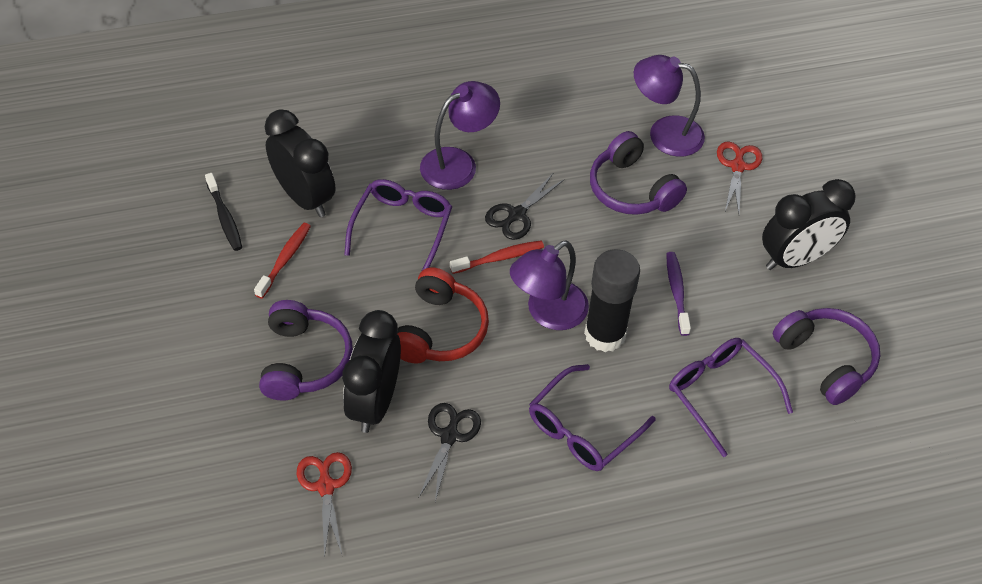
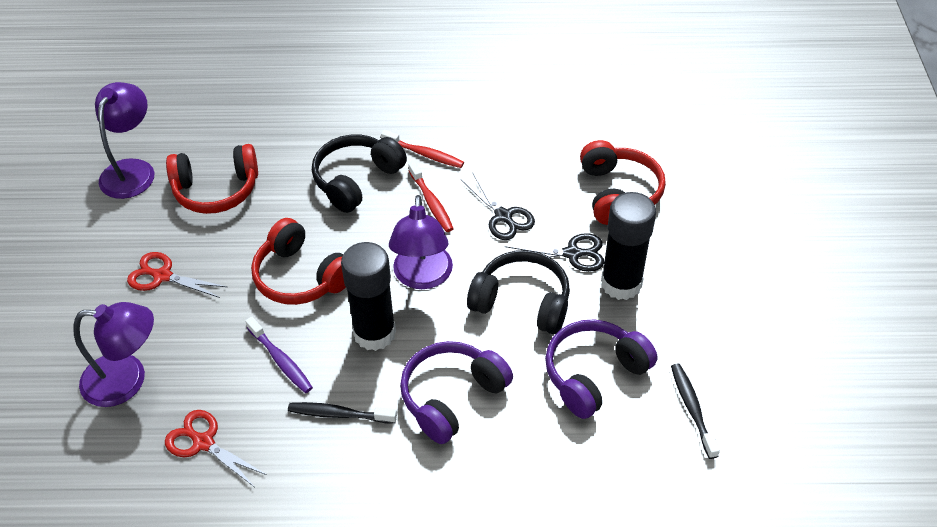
black clock: [265,109,335,217] [342,310,401,433] [762,179,856,270] = 3 -> none = 0
black glue stick: [584,249,640,352] = 1 -> [341,242,396,351] [601,192,656,300] = 2
black headphones: none = 0 -> [312,135,407,213] [467,250,570,334] = 2
black toothbrush: [205,173,242,251] = 1 -> [288,402,397,424] [671,364,720,459] = 2
purple glasses: [344,179,452,271] [529,364,655,471] [669,338,793,457] = 3 -> none = 0
purple headphones: [259,300,353,401] [590,131,687,215] [773,308,880,405] = 3 -> [400,341,513,444] [545,319,658,419] = 2
red headphones: [397,268,489,364] = 1 -> [166,144,258,214] [251,218,346,305] [580,140,666,225] = 3

